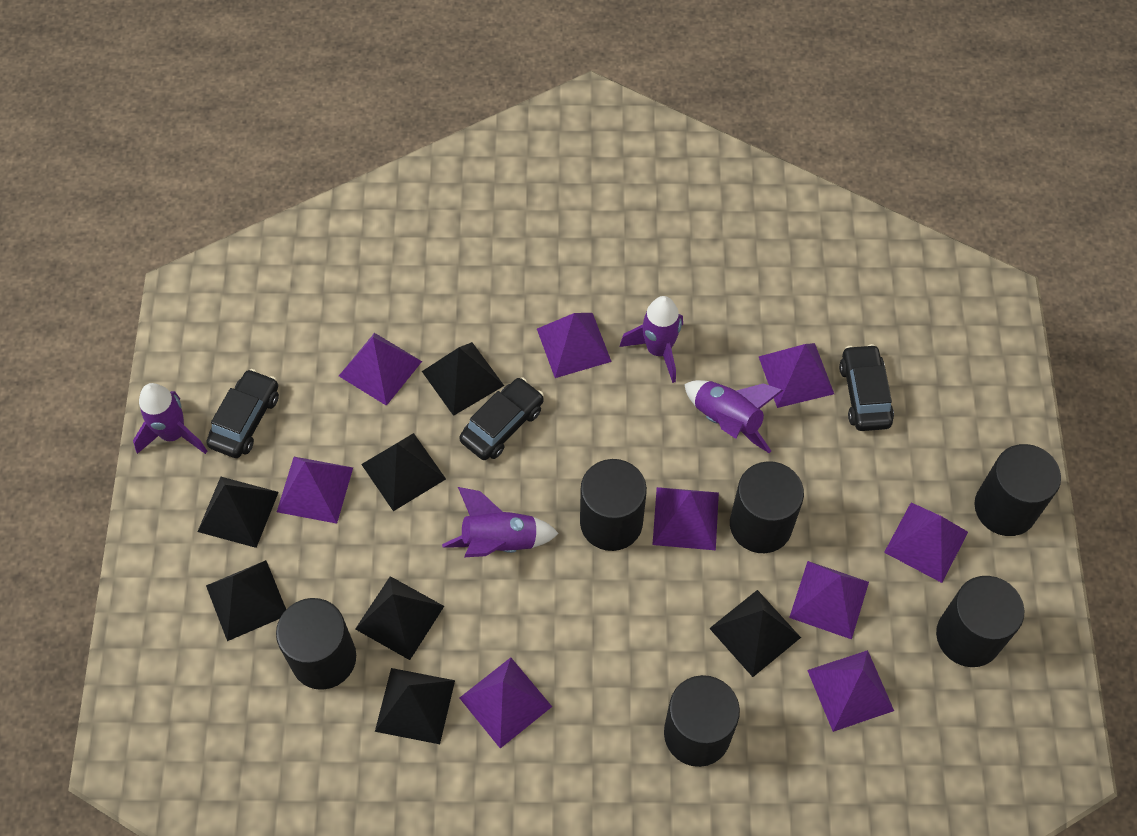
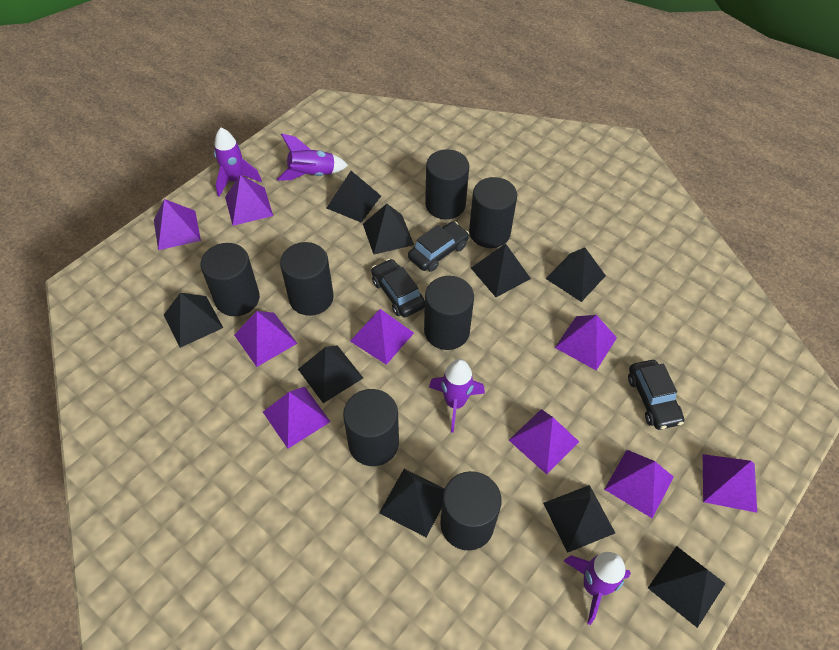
black cylinder: [276,598,356,690] [580,459,647,551] [664,675,740,767] [730,461,804,553] [936,576,1025,667] [974,444,1061,536] = 6 -> [201,243,260,316] [280,242,334,316] [343,389,399,466] [424,276,474,350] [425,149,469,219] [440,471,502,551] [469,177,517,248] = 7
black pyramid: [197,477,279,548] [206,560,286,641] [355,576,444,660] [361,433,446,511] [375,668,455,744] [422,342,504,416] [709,590,801,677] = 7 -> [164,293,223,348] [298,345,363,403] [327,171,381,222] [363,204,414,255] [379,469,445,538] [471,243,531,297] [543,485,615,553] [545,247,606,302] [648,546,726,628] = 9

